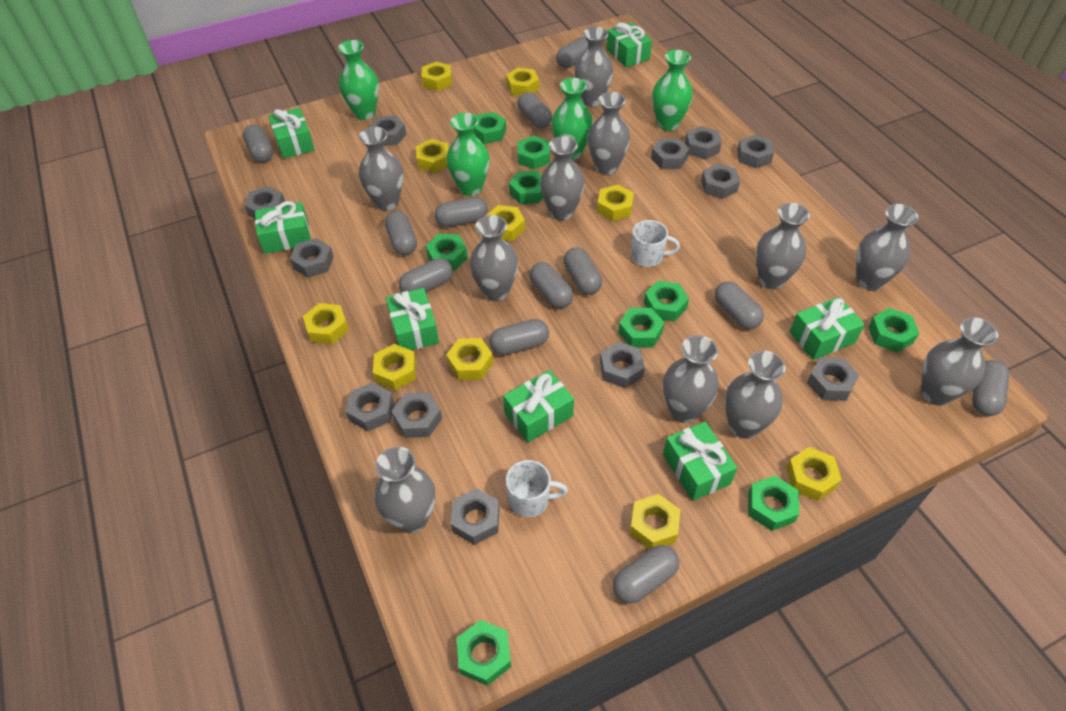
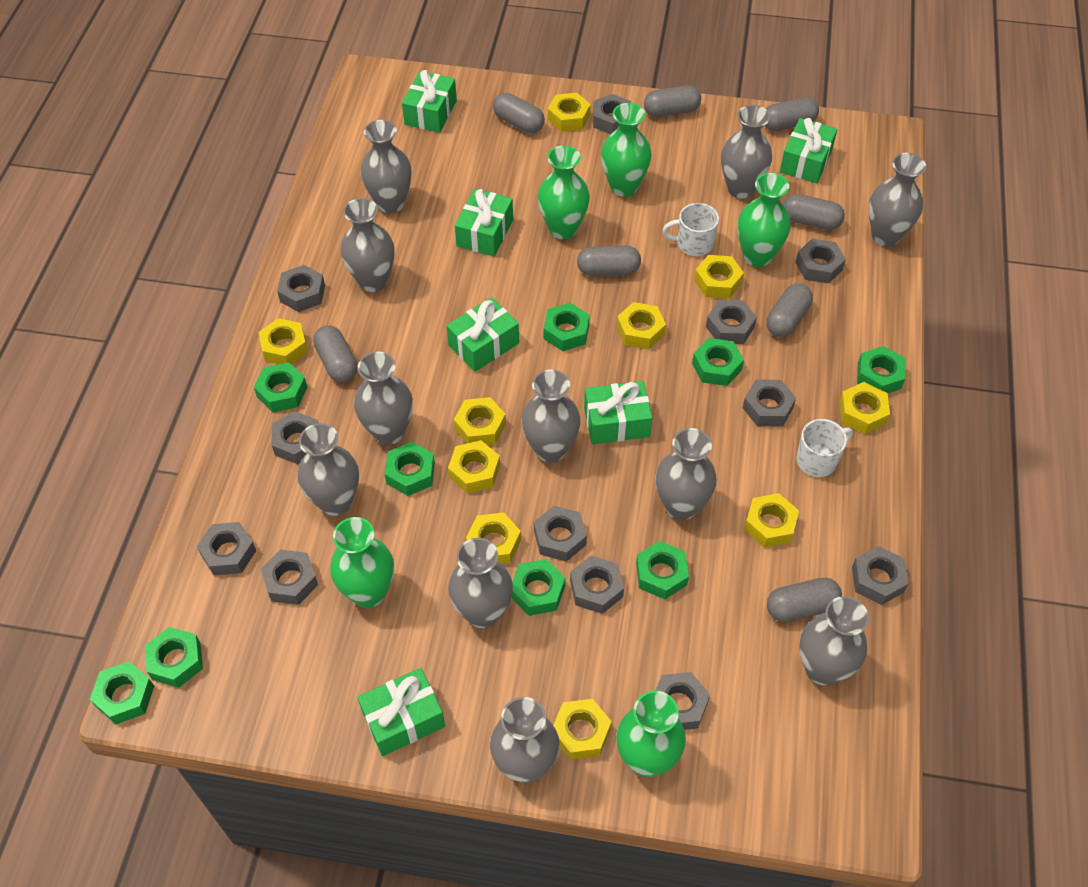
green gift: [255,201,311,254] [268,108,315,159] [386,288,439,350] [503,370,574,443] [606,22,652,67] [663,422,737,501] [790,297,865,360] = 7 -> [357,668,445,756] [402,70,457,133] [446,297,519,372] [455,189,513,256] [584,381,652,444] [780,118,837,183] = 6
green vase: [338,40,379,120] [446,113,490,196] [551,78,593,160] [652,50,693,131] = 4 -> [330,517,394,608] [538,145,590,239] [601,103,652,197] [616,691,686,777] [737,173,791,267] = 5
grey capsule: [243,124,273,163] [385,211,417,255] [399,258,453,292] [435,197,488,227] [489,319,549,355] [517,92,552,128] [529,262,574,308] [556,37,588,68] [563,247,602,295] [613,545,679,604] [715,281,764,329] [972,360,1009,416] = 12 -> [313,325,357,382] [493,93,545,133] [577,245,641,276] [644,85,701,117] [765,97,819,131] [766,283,813,337] [767,578,842,622] [783,194,845,230] = 8

